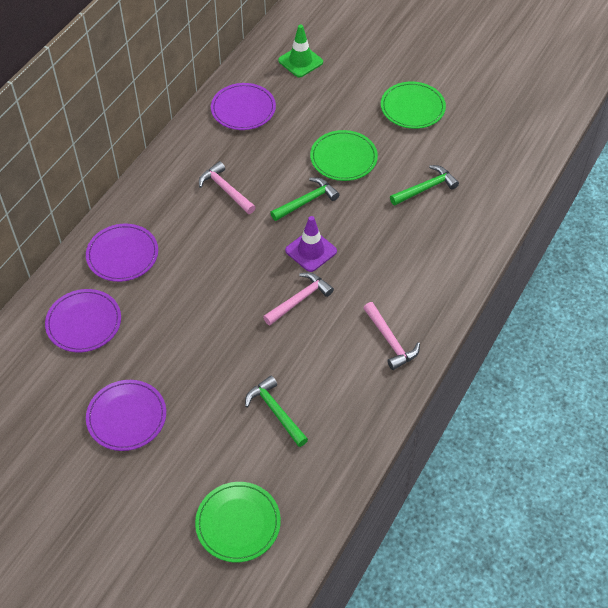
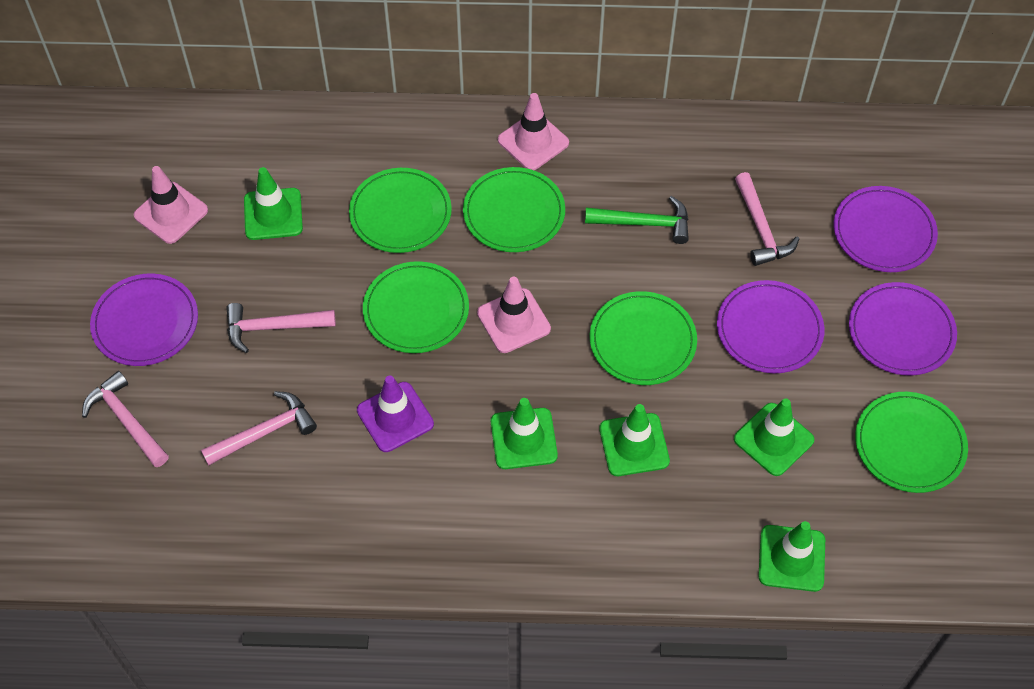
green hammer: [245,376,308,447] [270,177,340,221] [390,165,459,205] = 3 -> [585,196,689,244] = 1
green plate: [195,482,281,562] [310,130,378,181] [381,82,446,129] = 3 -> [349,168,452,253] [363,261,469,353] [463,167,565,252] [590,291,697,385] [855,392,968,493] = 5
green traffic cone: [278,25,323,77] = 1 -> [244,167,303,240] [491,398,558,469] [599,404,670,476] [734,399,814,476] [758,521,825,592] = 5
pink hammer: [199,161,256,214] [263,272,334,325] [363,302,420,370] = 3 -> [82,371,169,467] [201,391,317,466] [226,303,336,353] [735,172,799,266] = 4
pink traffic cone: none = 0 -> [134,166,208,244] [477,277,551,353] [498,93,569,170] = 3

